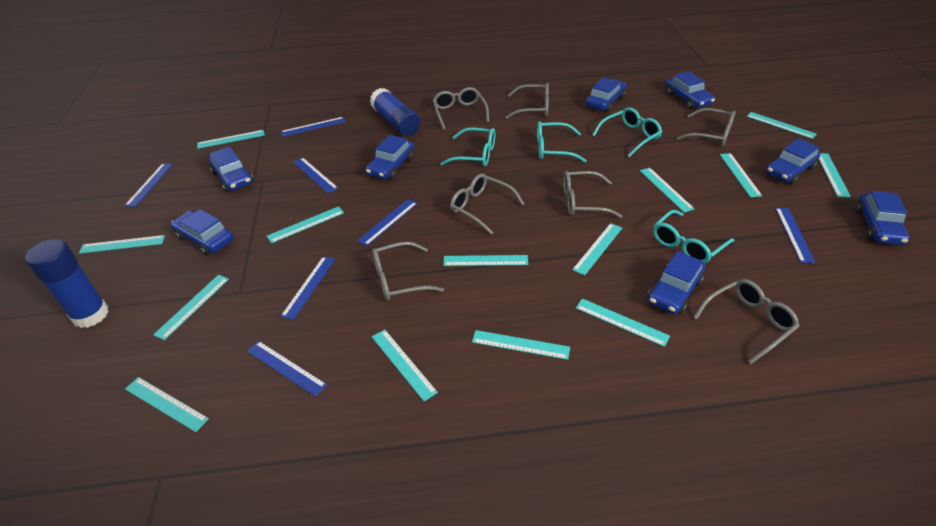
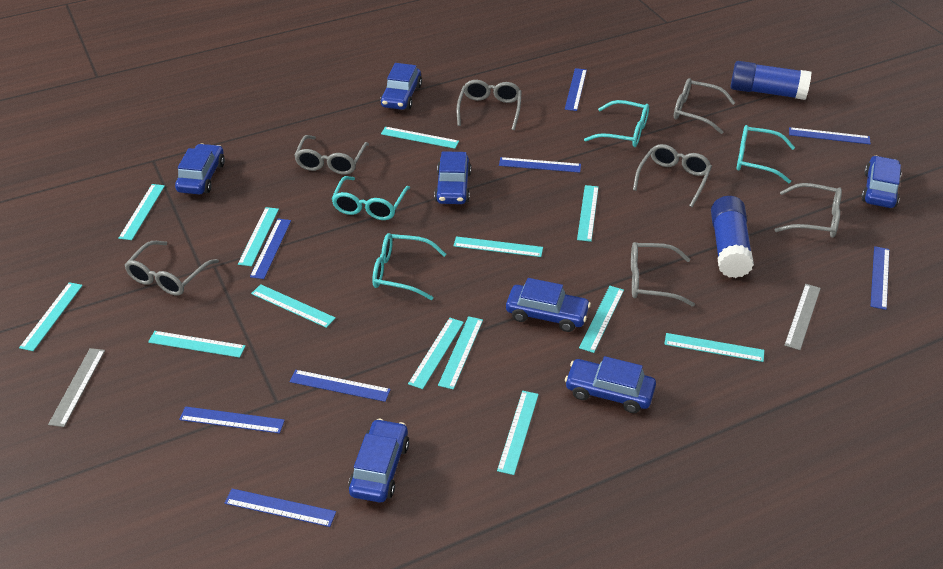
blue car: [171,209,234,256] [209,146,254,192] [366,135,414,180] [586,77,627,112] [647,251,705,314] [665,71,715,109] [766,138,821,184] [855,191,910,245] = 8 -> [175,144,225,194] [348,419,409,503] [380,63,422,110] [434,151,471,204] [506,278,591,332] [565,356,656,413] [861,156,902,208] = 7
blue ruler: [124,163,173,207] [247,341,327,397] [280,256,335,320] [281,117,346,137] [293,157,338,193] [357,199,418,246] [775,208,816,263] = 7 -> [179,406,285,433] [225,489,336,527] [250,219,291,279] [290,370,391,402] [499,157,581,173] [565,68,587,111] [789,127,871,144] [871,246,889,310] = 8
grey ruler: none = 0 -> [48,348,105,427] [785,284,821,350] = 2
turquoise ruler: [79,235,165,254] [125,377,209,432] [153,275,229,340] [197,130,265,149] [267,206,344,243] [372,329,438,401] [443,255,528,266] [472,330,570,360] [572,223,622,276] [576,298,670,347] [640,168,695,212] [720,153,762,197] [746,112,817,139] [819,153,851,197] = 14 -> [19,282,83,351] [118,184,165,240] [148,331,246,358] [238,207,279,266] [251,284,336,328] [381,127,459,149] [408,318,464,389] [438,316,483,390] [454,236,543,257] [497,391,539,475] [577,185,599,242] [579,286,624,353] [664,333,764,362] = 13

